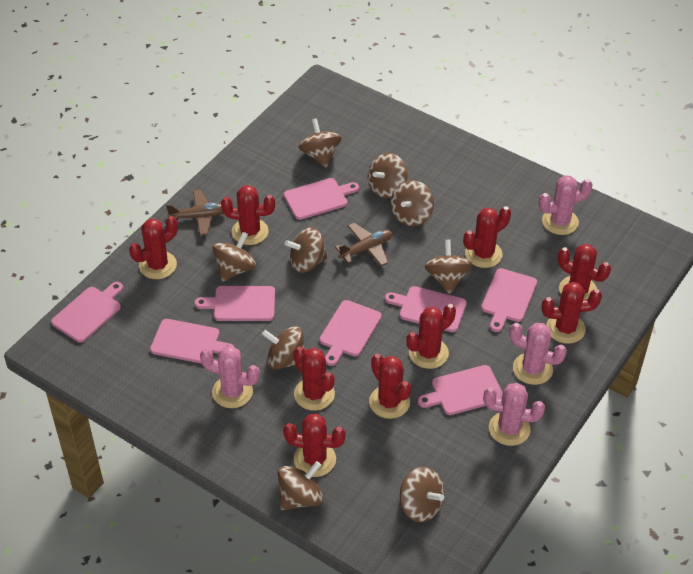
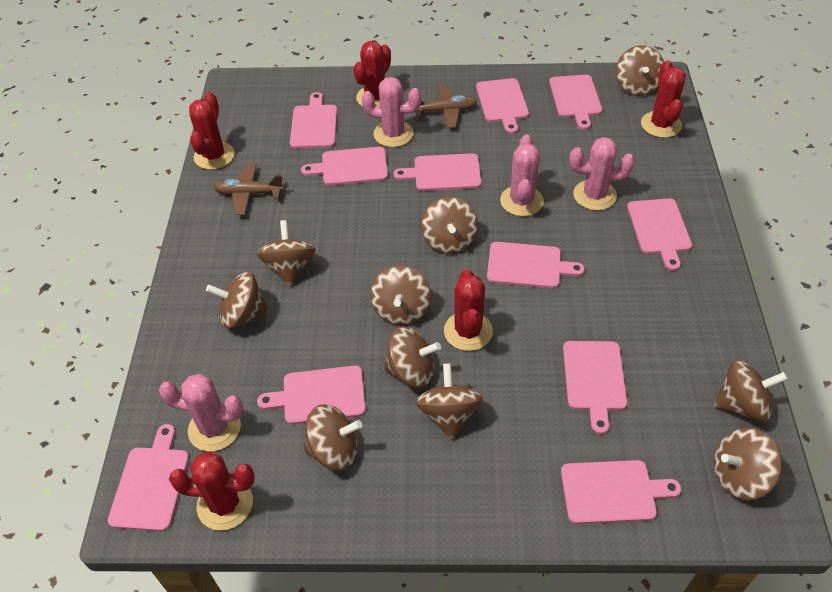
brown spinning top: [212,232,256,282] [262,326,305,370] [278,461,323,510] [285,227,328,273] [298,119,342,167] [368,153,408,198] [391,180,434,226] [400,467,444,522] [425,240,473,294] = 9 -> [206,272,270,329] [257,220,316,286] [303,404,362,471] [370,265,431,325] [383,327,441,388] [416,363,483,439] [421,197,478,254] [616,45,664,96] [714,360,788,422] [714,427,782,500] = 10
pink cutting board: [51,282,123,343] [150,319,234,364] [194,286,275,321] [284,178,359,220] [320,300,382,366] [385,286,467,332] [418,365,503,415] [481,268,537,332] = 8 -> [108,424,189,531] [257,365,366,424] [290,92,337,149] [301,147,388,186] [393,153,482,191] [476,78,529,134] [487,242,585,289] [549,75,602,130] [561,460,681,524] [563,341,628,435] [627,199,692,271] = 11
red cactus: [129,216,178,279] [221,185,275,245] [283,413,346,477] [294,347,335,411] [369,354,411,419] [406,304,456,369] [464,206,511,268] [542,282,602,344] [558,244,611,300] = 9 -> [169,451,255,530] [189,92,234,170] [353,41,391,107] [444,269,493,351] [641,60,686,138] = 5

